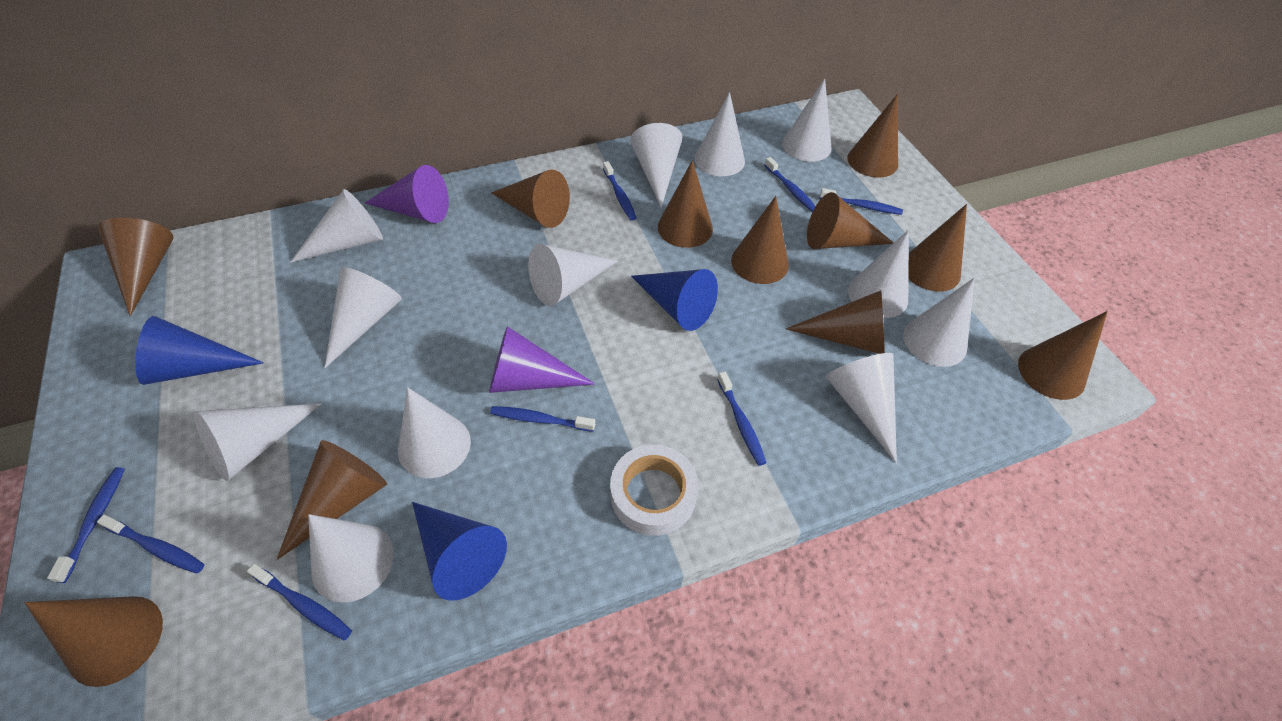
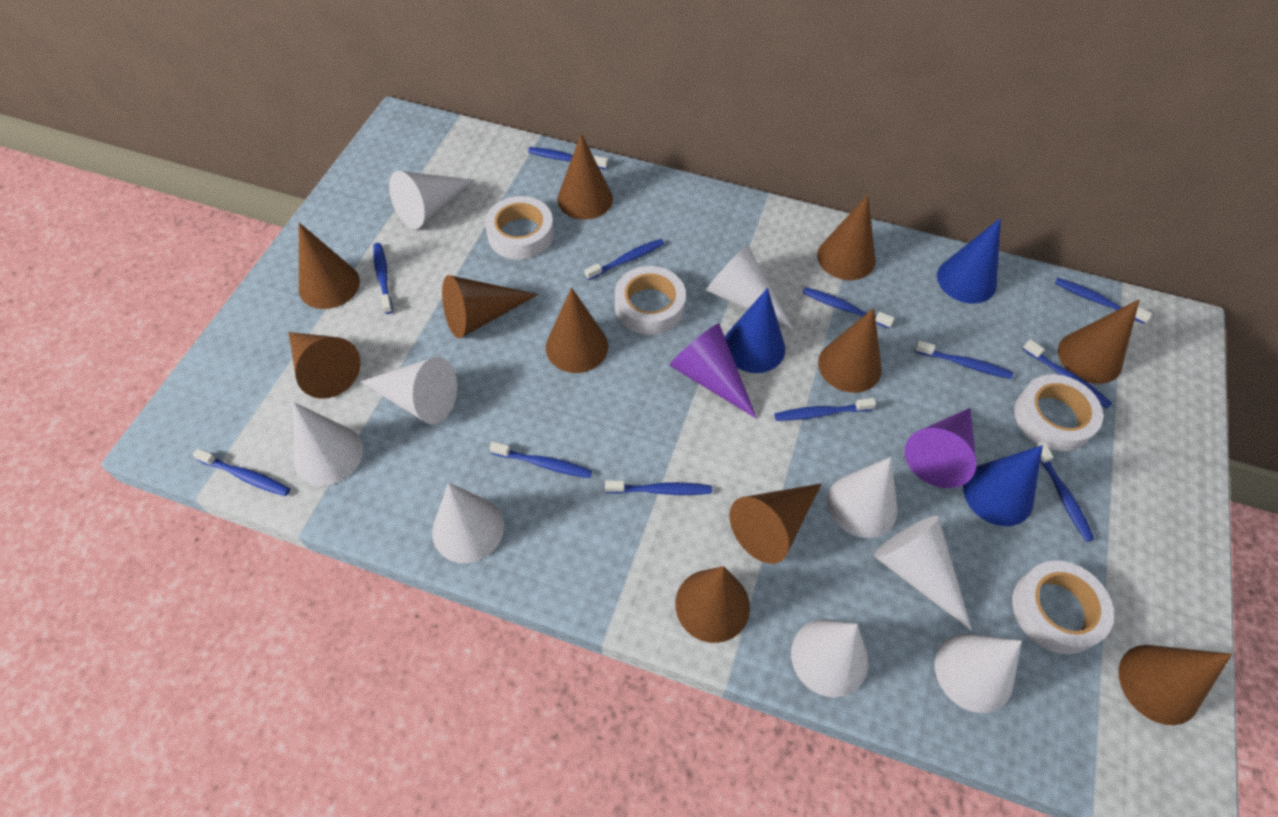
blue toothbrush: [47,467,125,583] [97,515,205,574] [247,564,352,640] [490,406,595,431] [603,161,636,220] [717,372,766,466] [764,157,816,212] [819,188,903,215] = 8 -> [192,449,290,496] [373,243,393,314] [489,442,592,478] [528,147,608,169] [585,239,664,280] [605,480,712,495] [775,398,876,421] [803,287,895,328] [914,340,1013,379] [1023,339,1112,408] [1034,442,1094,542] [1055,278,1152,324] = 12
white cone: [194,403,322,481] [290,189,383,263] [308,514,394,603] [324,267,402,368] [398,387,471,478] [528,244,618,306] [630,123,682,207] [695,92,745,176] [782,79,832,162] [826,353,897,463] [848,230,909,318] [903,278,975,367] = 12 -> [293,402,363,486] [360,357,457,424] [389,171,474,229] [432,483,504,563] [706,245,793,329] [791,619,869,697] [827,457,898,538] [874,516,972,631] [935,634,1022,713] = 9
white tape: [610,445,698,536] = 1 -> [485,196,554,260] [615,266,686,335] [1012,560,1114,654] [1014,374,1103,452] = 4

